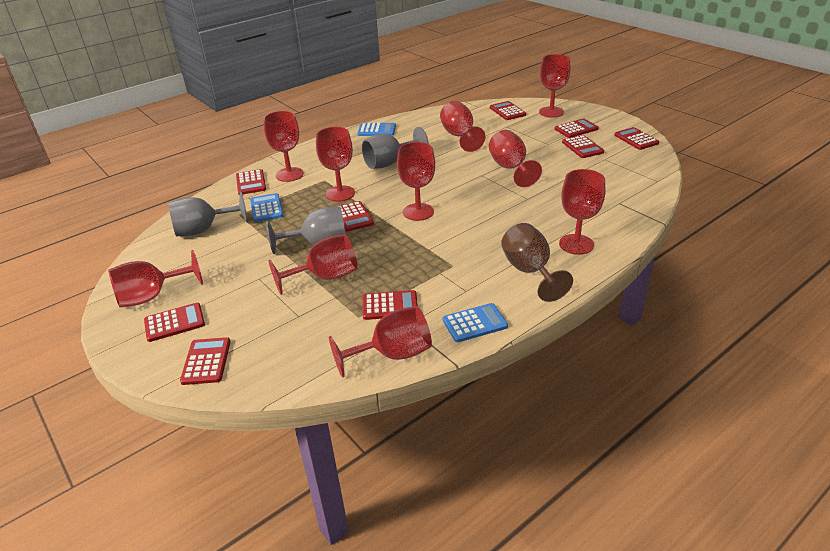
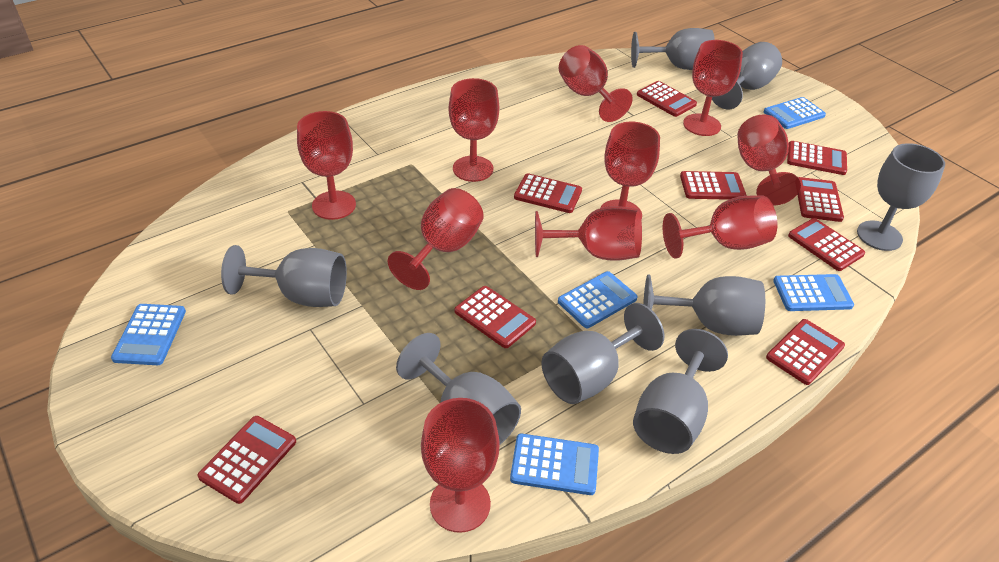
blue calculator: [250,193,283,222] [357,123,396,136] [443,303,508,342] = 3 -> [111,304,186,365] [510,434,599,495] [558,271,638,328] [764,97,826,129] [773,274,854,311] = 5
brown goblet: [501,223,573,302] = 1 -> none = 0
grey goblet: [168,192,248,236] [266,206,346,254] [362,127,429,169] = 3 -> [221,245,347,307] [396,333,521,445] [541,303,665,404] [631,28,715,70] [633,329,728,454] [643,274,765,336] [712,42,782,110] [857,143,945,251] = 8

